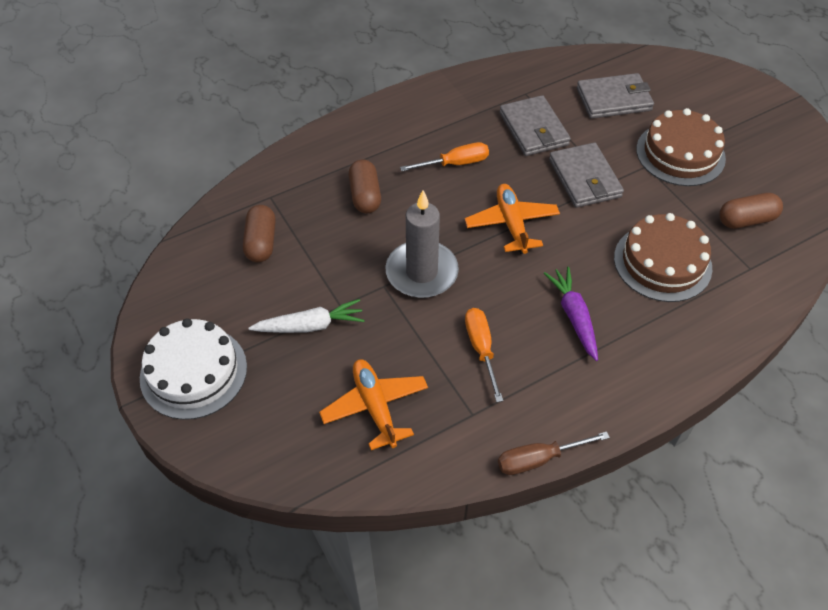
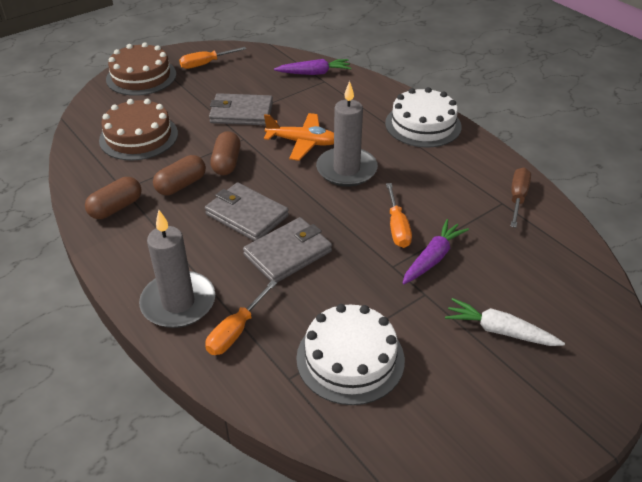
grey candle: [385,190,459,298] = 1 -> [139,210,215,328] [316,81,378,187] = 2
orange plane: [319,359,428,450] [465,184,560,254] = 2 -> [264,113,334,161] = 1
orange screwdriver: [400,142,489,171] [465,308,503,402] = 2 -> [179,47,246,69] [205,280,277,355] [386,183,412,248] = 3
purple carrot: [544,267,598,361] = 1 -> [274,59,351,75] [402,219,469,284] = 2
white cake: [140,318,247,420] = 1 -> [296,304,405,405] [385,87,461,148] = 2

